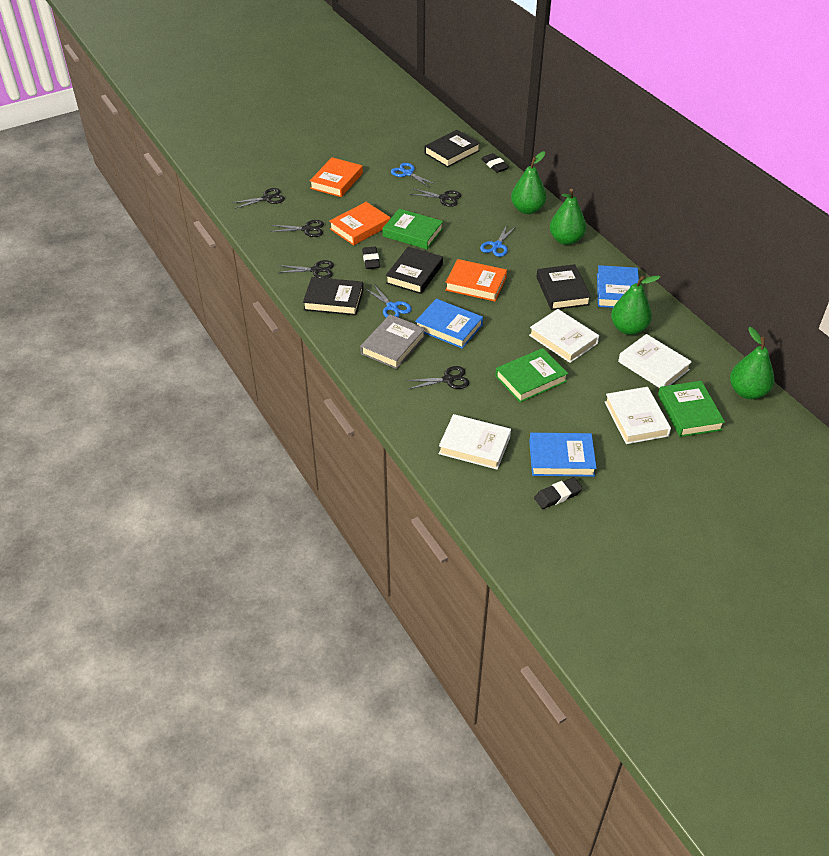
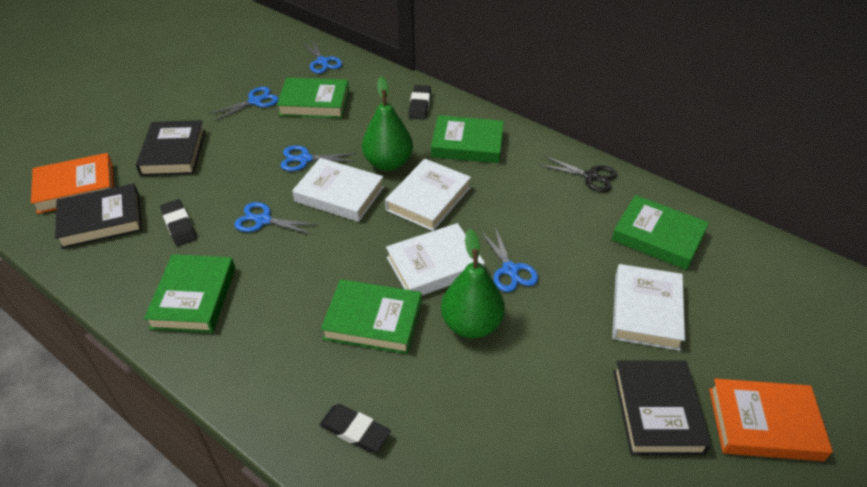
black book: [303,277,363,316] [386,247,443,294] [424,130,480,167] [537,264,591,310] = 4 -> [55,183,142,249] [136,120,205,176] [613,360,711,455] = 3
black scissors: [232,188,285,209] [270,220,324,237] [277,260,334,278] [405,366,469,389] [410,188,461,207] = 5 -> [540,156,617,192] = 1
blue book: [415,299,483,349] [529,433,597,477] [597,265,639,308] = 3 -> none = 0
blue scissors: [366,284,412,318] [391,163,435,188] [480,225,515,257] = 3 -> [209,87,279,121] [234,202,318,235] [280,145,357,171] [302,39,342,74] [481,227,538,292] = 5
green book: [383,209,443,249] [495,348,568,403] [658,381,725,437] = 3 -> [144,254,235,333] [277,78,349,118] [321,279,422,354] [431,115,504,163] [612,195,709,270] = 5
green pear: [511,151,546,214] [550,189,586,245] [611,275,660,335] [730,327,774,399] = 4 -> [362,76,413,171] [441,229,505,338] = 2
grey book: [360,314,425,369] = 1 -> none = 0
orange book: [310,157,363,197] [329,202,390,245] [445,259,507,301] = 3 -> [31,153,114,214] [709,379,833,461] = 2

